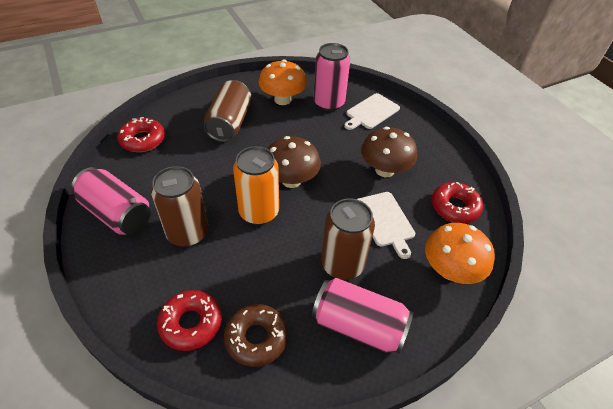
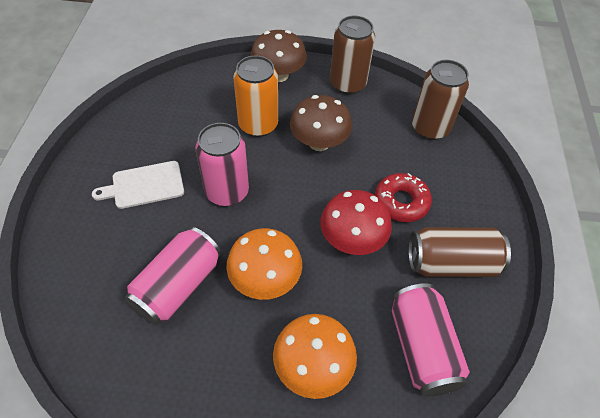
brown donut: [224,304,288,367] = 1 -> none = 0
red donut: [117,117,165,152] [157,290,222,351] [432,182,483,224] = 3 -> [375,173,432,222] = 1
red mushroom: none = 0 -> [320,190,392,255] = 1
white cutting board: [344,93,400,130] [357,192,415,259] = 2 -> [92,161,184,209] = 1

